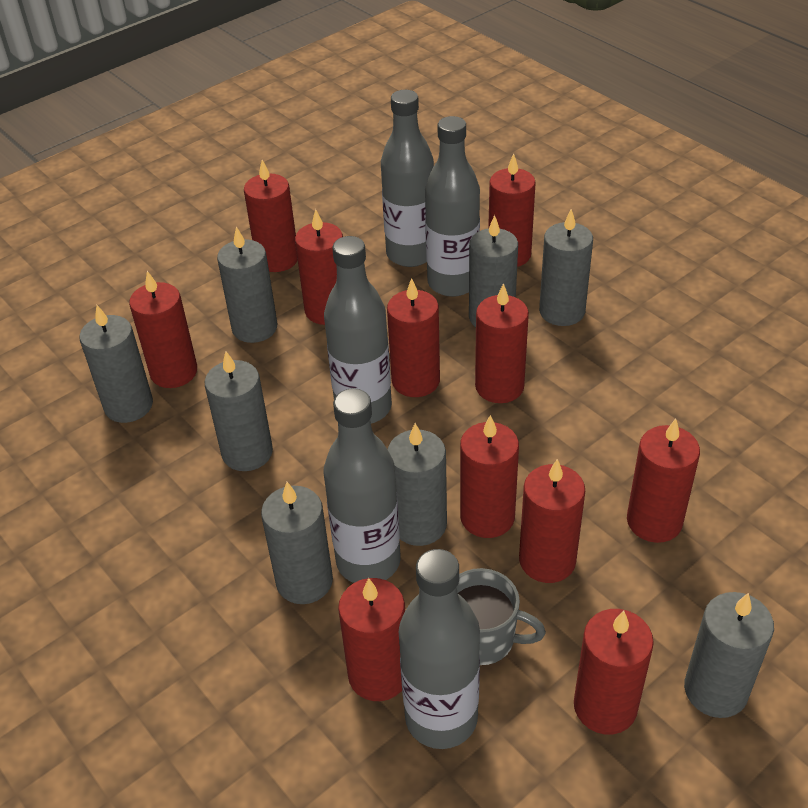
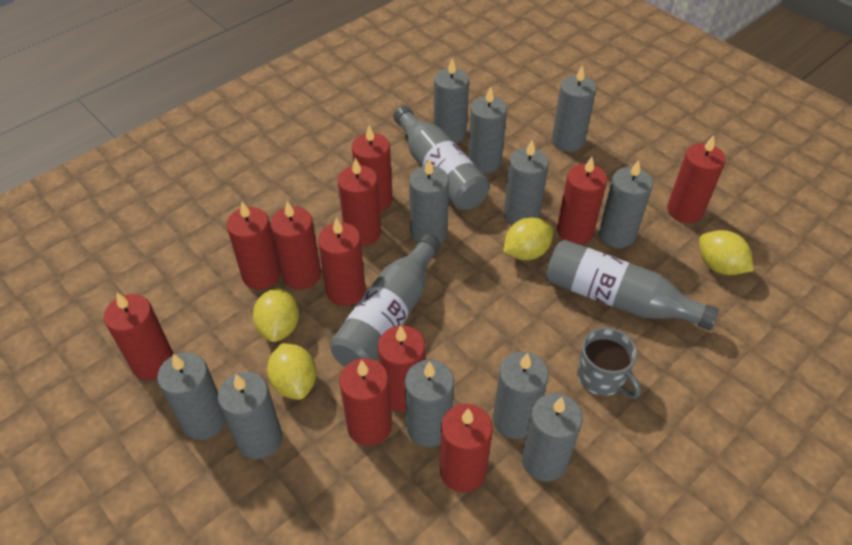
grey bottle: [323,388,401,583] [324,236,392,423] [381,90,434,267] [399,549,480,749] [425,116,480,297] = 5 -> [330,233,441,367] [393,106,490,210] [546,240,719,330] = 3
grey candle: [80,305,153,423] [205,351,273,471] [217,227,277,343] [261,482,333,604] [387,423,447,546] [469,215,518,327] [539,209,593,326] [684,592,774,718] = 8 -> [157,352,226,440] [218,372,282,460] [405,360,454,447] [409,159,449,243] [434,58,469,144] [468,87,507,174] [493,352,549,439] [504,140,549,225] [522,393,583,482] [552,65,596,152] [599,160,653,248] = 11
yellow lemon: none = 0 -> [253,288,299,342] [267,343,316,400] [503,217,553,260] [699,230,754,275] = 4

